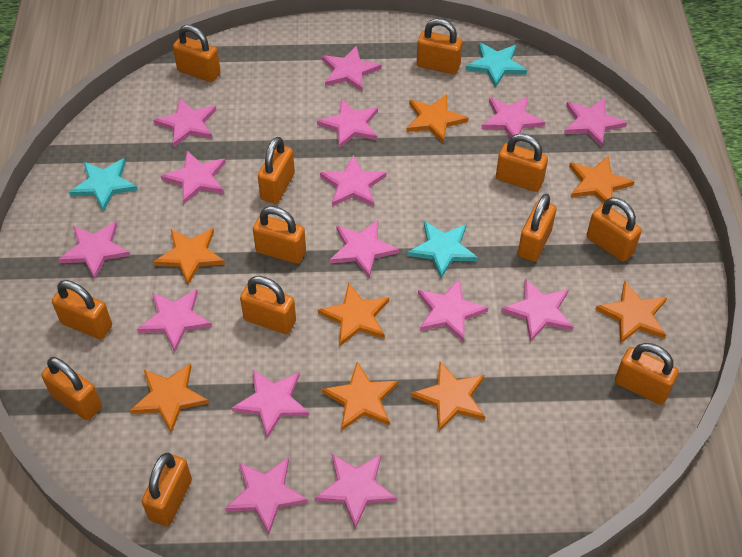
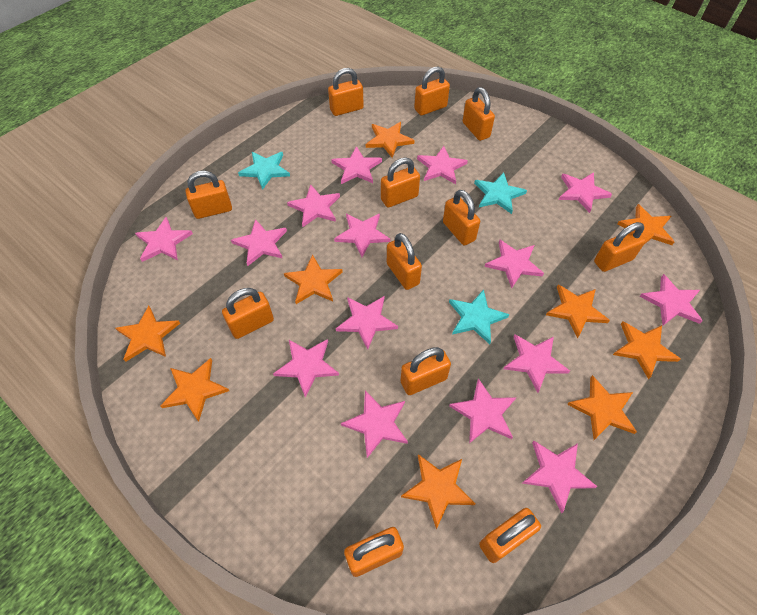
orange star: [130,363,209,433] [153,228,225,285] [318,283,389,346] [322,362,398,430] [406,94,468,143] [411,361,485,431] [569,156,635,208] [595,281,667,344] = 8 -> [115,306,180,362] [160,358,229,422] [284,254,343,304] [366,122,415,158] [401,454,476,529] [546,284,610,338] [567,375,637,440] [613,321,680,379] [617,204,674,245] = 9

